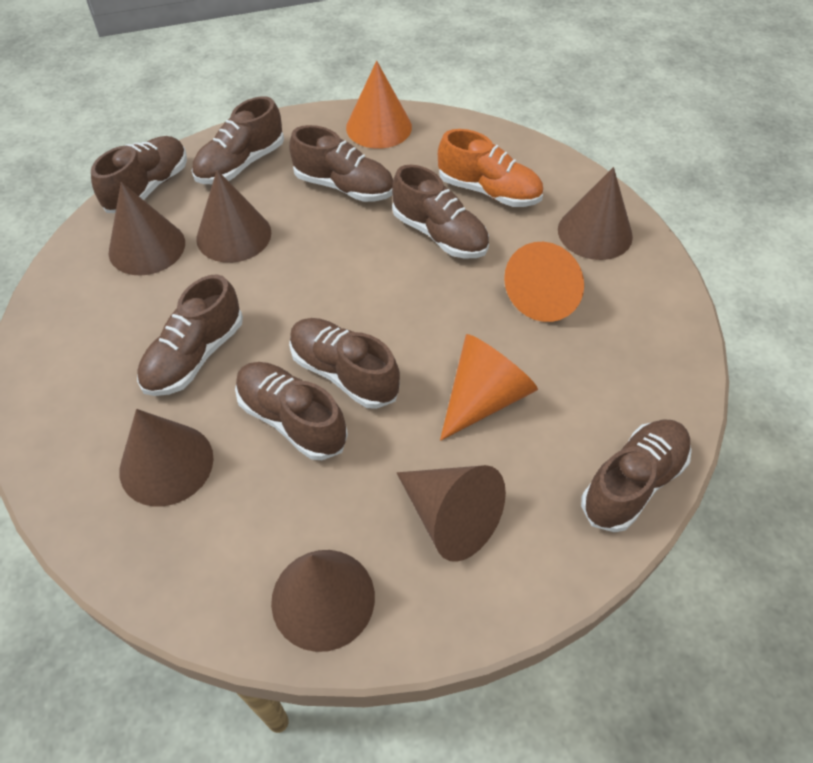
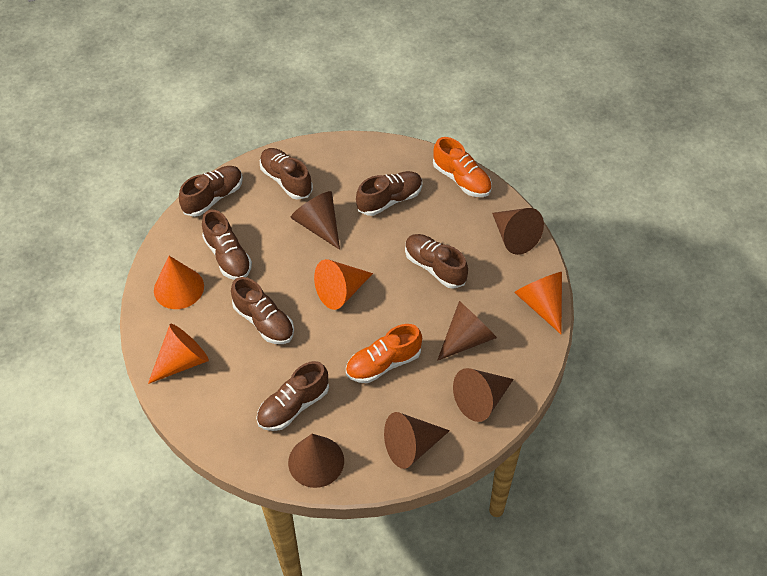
brown shoe: [91,136,187,213] [137,274,243,396] [192,96,284,184] [235,362,348,460] [289,125,393,202] [289,318,400,409] [392,165,489,258] [581,419,692,532] = 8 -> [179,166,243,217] [202,210,252,280] [231,277,294,344] [256,361,329,431] [260,148,313,200] [356,171,423,216] [405,234,468,289] = 7
orange cone: [346,61,412,149] [440,334,538,441] [504,242,584,322] = 3 -> [148,324,209,384] [154,256,204,309] [314,259,373,310] [514,272,562,334] = 4
orange shoe: [438,129,543,207] = 1 -> [346,324,422,383] [433,137,492,197] = 2

